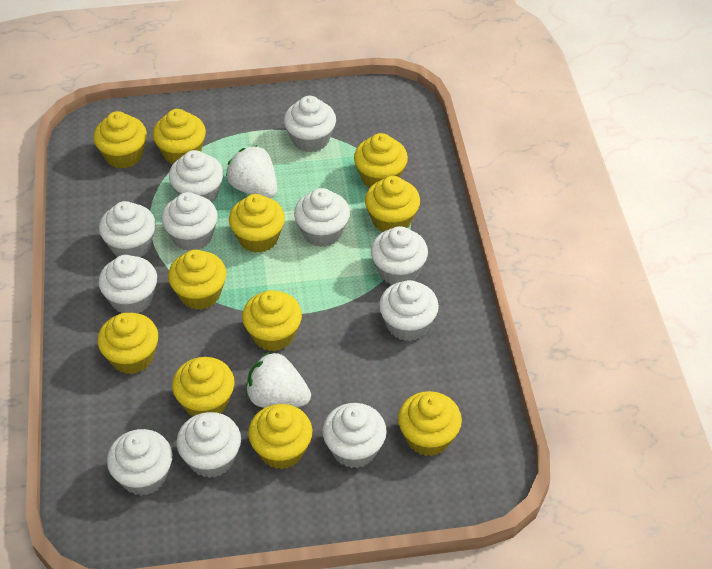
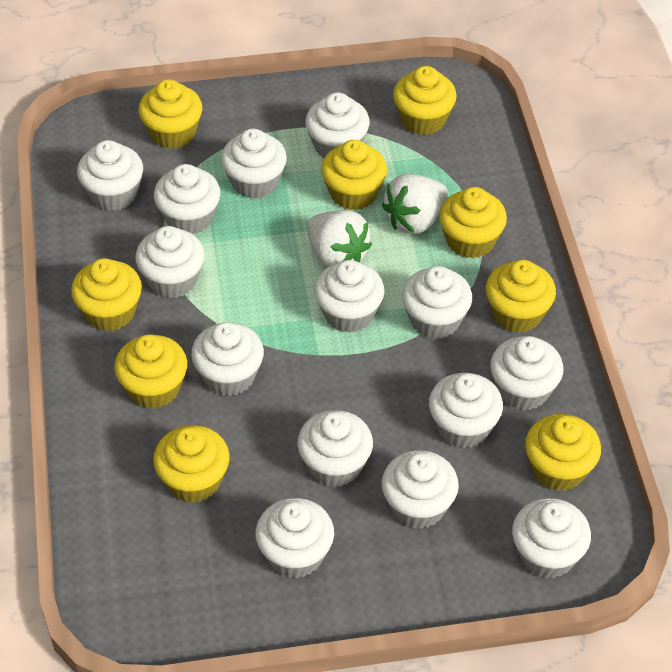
white cupcake: [98,255,157,313] [99,201,156,257] [107,429,172,496] [161,192,218,251] [169,150,223,203] [176,412,241,478] [284,96,336,152] [294,188,350,247] [322,403,387,468] [371,226,428,285] [379,280,439,341] = 11 -> [77,140,143,211] [135,226,205,298] [154,164,221,234] [191,322,264,396] [221,129,287,199] [256,498,334,578] [297,410,373,487] [305,92,370,158] [314,260,384,333] [381,450,459,529] [402,266,472,339] [429,372,503,448] [490,336,563,410] [512,498,591,578] = 14
yellow cupcake: [93,111,147,168] [98,313,158,374] [153,109,206,164] [168,250,226,310] [172,357,234,416] [229,194,285,253] [242,290,302,351] [248,404,312,469] [354,133,408,187] [365,176,420,232] [398,391,462,456] = 11 -> [71,258,142,331] [114,334,187,409] [138,79,202,149] [153,425,230,503] [321,140,387,210] [393,66,457,135] [439,187,507,258] [486,260,556,333] [525,414,601,491] = 9

